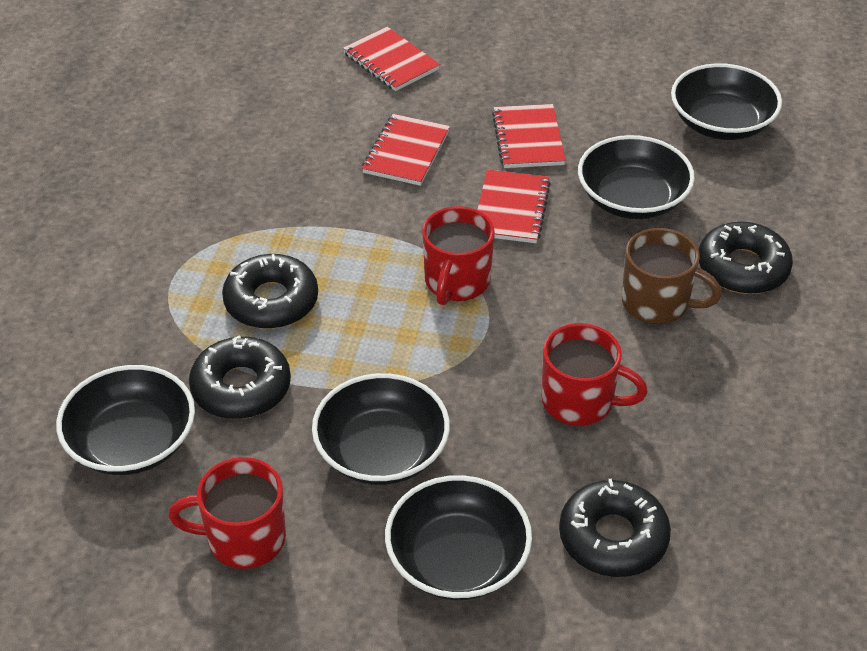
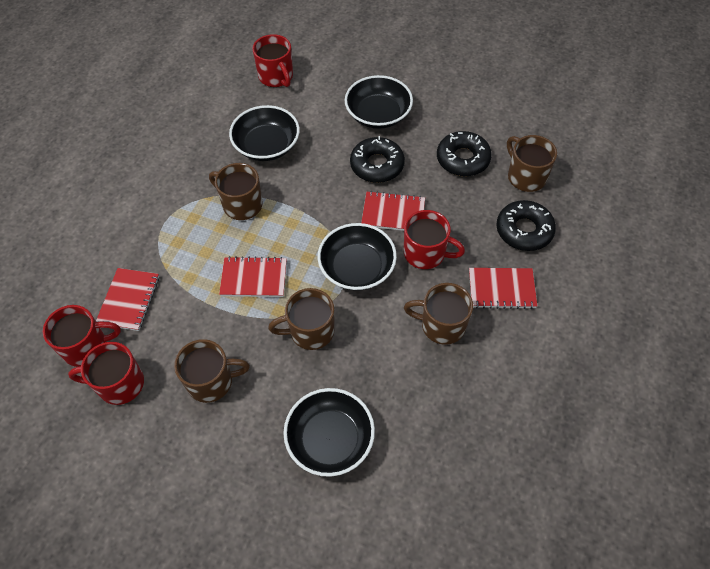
black bowl: [56,365,195,475] [312,373,450,485] [385,475,532,600] [578,135,695,219] [671,63,782,140] = 5 -> [229,105,300,161] [283,388,375,477] [318,223,397,291] [345,75,413,129] = 4
black donut: [189,335,291,419] [222,254,318,329] [559,479,671,577] [699,222,793,294] = 4 -> [350,136,405,183] [437,131,492,176] [497,200,556,251] = 3
brown mug: [622,228,722,324] = 1 -> [174,339,250,403] [209,163,263,220] [268,288,335,350] [404,283,473,345] [507,135,557,192] = 5
red mug: [168,457,286,569] [422,206,495,305] [542,323,648,426] = 3 -> [43,305,121,367] [68,342,144,405] [252,34,293,87] [404,210,465,269] = 4

